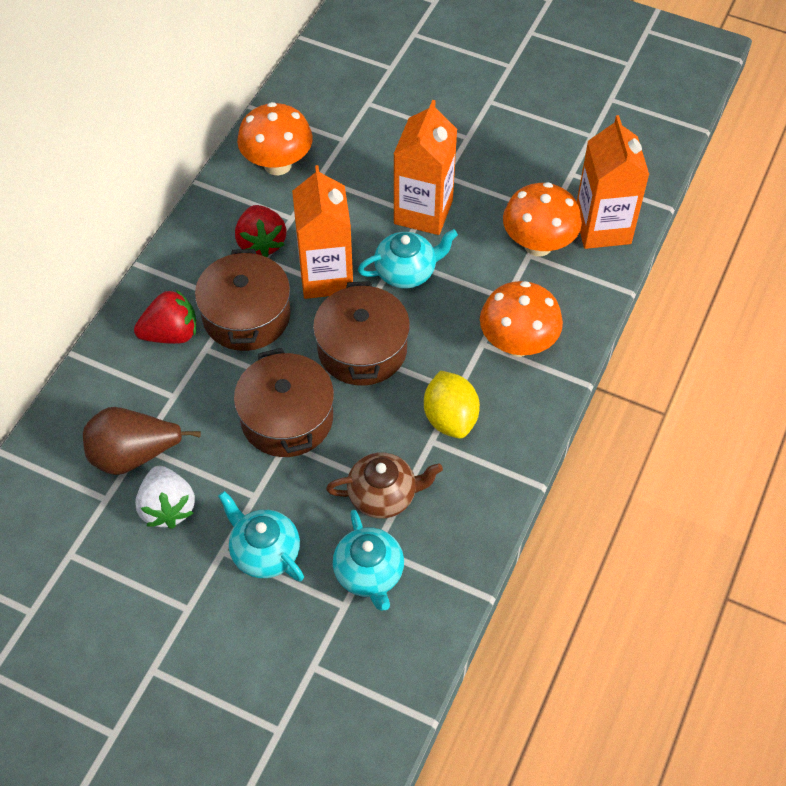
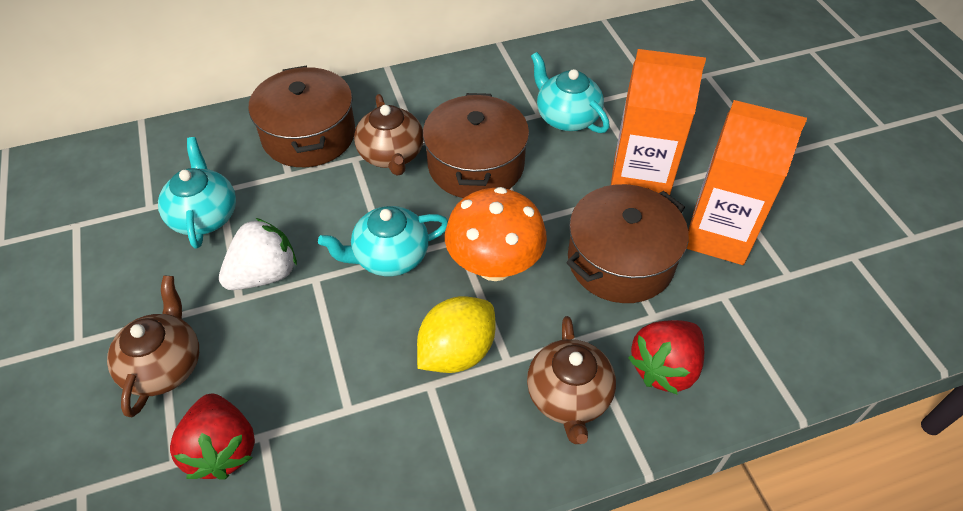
brown pear: [83,407,201,475] = 1 -> none = 0
brown teapot: [326,452,443,518] = 1 -> [107,276,199,417] [354,94,423,176] [527,316,616,444] = 3
orange carton: [292,165,353,299] [394,100,457,235] [577,115,649,249] = 3 -> [611,49,706,195] [687,100,807,265] = 2
orange mushroom: [237,102,313,175] [480,281,563,357] [503,182,582,257] = 3 -> [445,187,547,281] = 1

